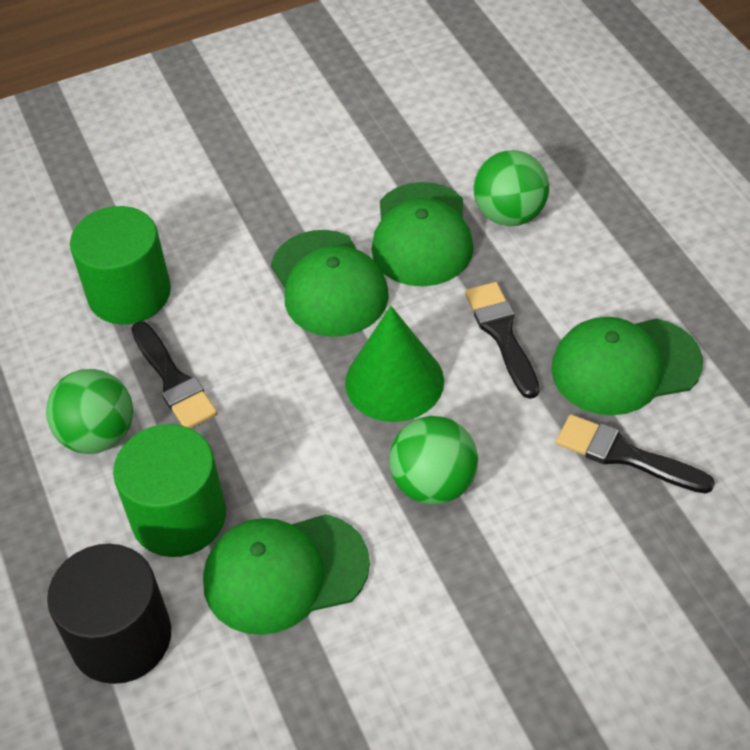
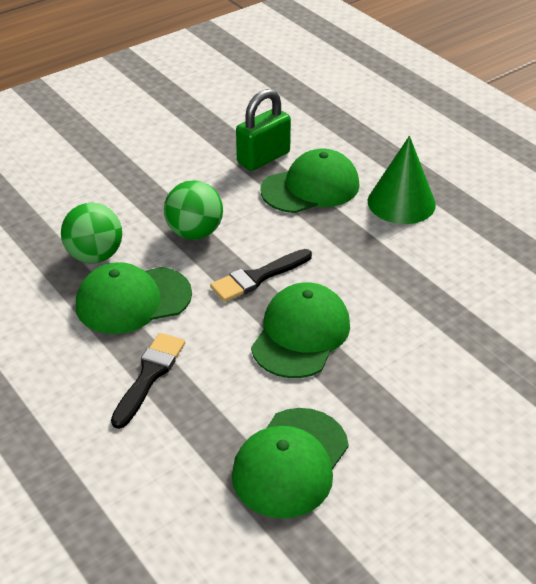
black brush: [131,322,218,428] [465,282,540,399] [556,414,715,494] = 3 -> [111,333,185,429] [210,249,312,302] = 2
black cylinder: [47,544,171,684] = 1 -> none = 0
green ball: [46,369,133,454] [389,416,478,505] [474,150,549,226] = 3 -> [61,203,122,264] [164,180,223,240] = 2
green cylinder: [70,206,171,324] [113,424,226,557] = 2 -> none = 0
green padlock: none = 0 -> [236,89,291,171] = 1

